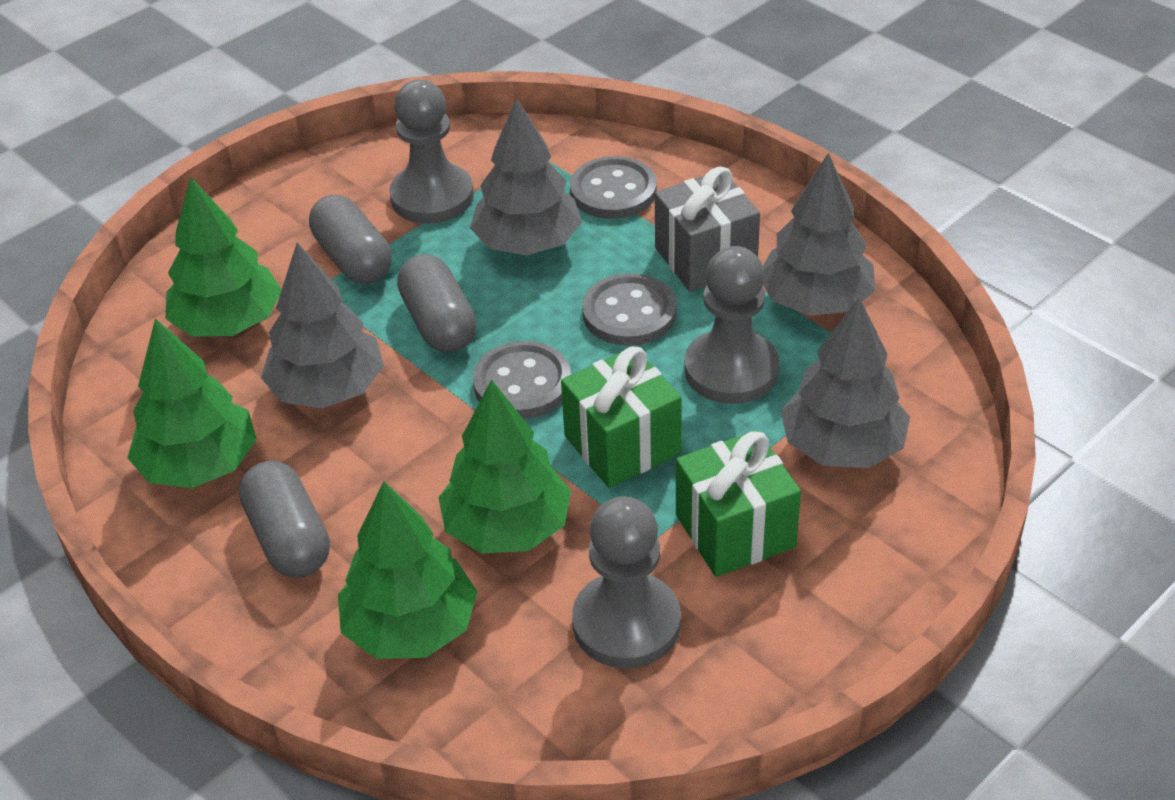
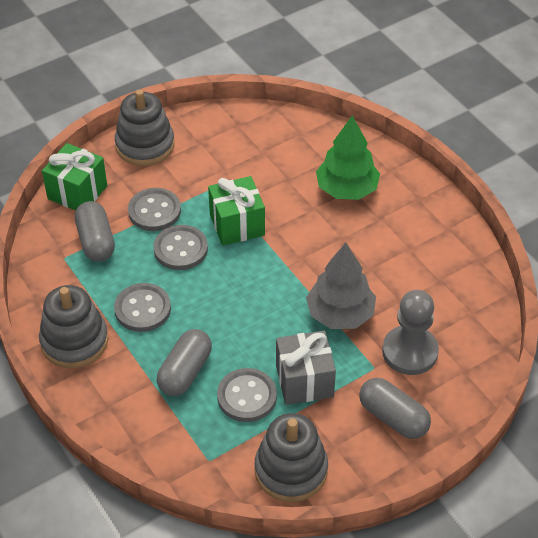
green tree: [127,318,257,488] [166,177,281,336] [338,481,478,659] [438,379,571,553] = 4 -> [316,115,380,200] = 1
grey button: [473,341,571,419] [570,156,657,219] [582,273,677,346] = 3 -> [114,283,171,332] [128,188,181,231] [153,225,208,270] [217,368,277,422] = 4
grey pawn: [389,79,474,224] [572,496,681,668] [684,246,779,404] = 3 -> [382,290,439,375] = 1
grey stacking toy: none = 0 -> [39,285,109,368] [115,89,175,166] [255,413,328,502] = 3
grey tree: [261,243,384,408] [470,98,582,255] [763,153,875,316] [781,297,910,468] = 4 -> [306,243,376,329] = 1

